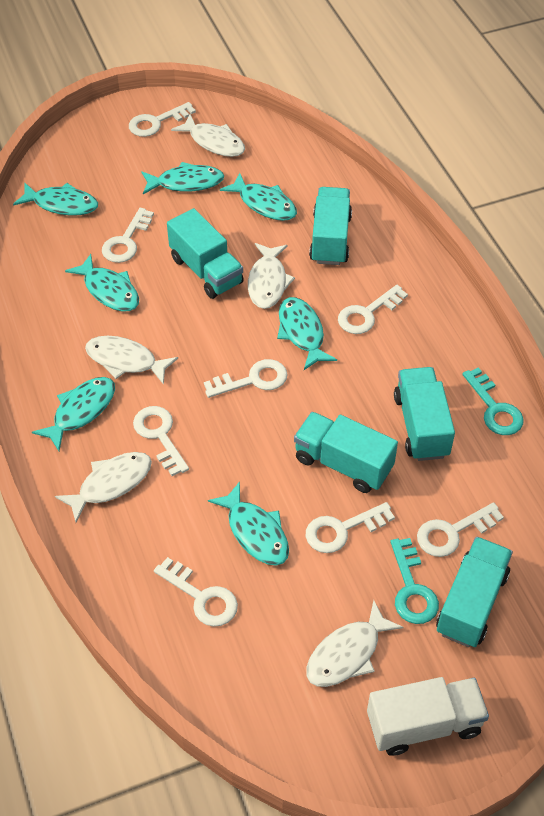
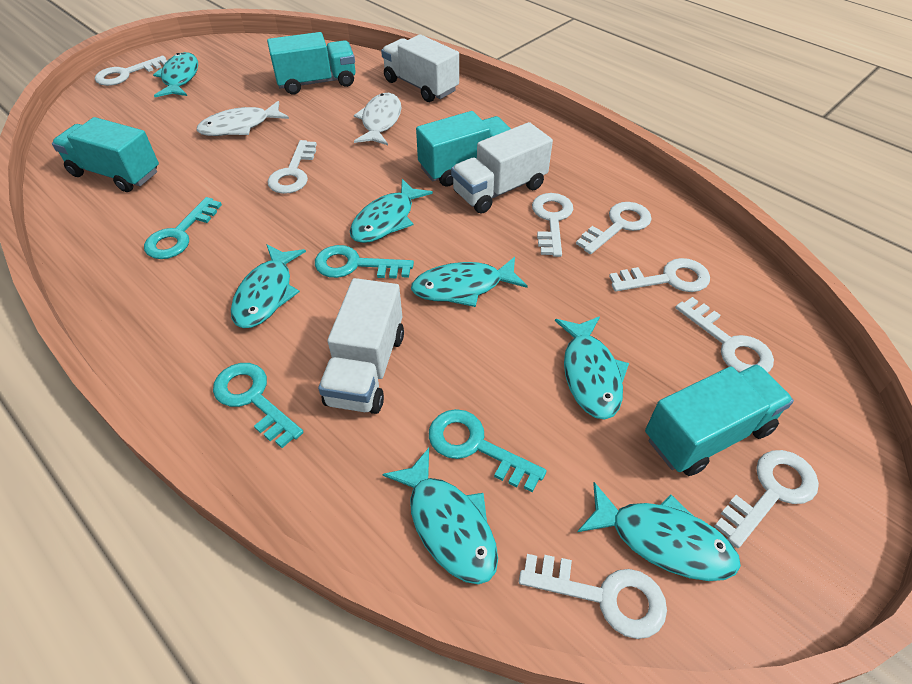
turquoise key: [390,538,439,624] [462,367,524,435] = 2 -> [144,197,222,259] [213,363,304,448] [315,245,414,279] [429,409,547,492] = 4
turquoise truck: [167,208,244,299] [294,412,398,493] [309,187,352,265] [394,367,455,461] [436,537,513,647] = 5 -> [52,117,159,192] [267,32,356,95] [416,111,511,187] [645,364,794,476] = 4
white fish: [55,452,152,523] [85,336,178,385] [171,114,245,157] [248,243,295,309] [306,600,404,687] = 5 -> [196,101,289,136] [354,93,402,145] = 2
white truck: [367,677,489,756] = 1 -> [318,278,404,414] [381,34,459,102] [451,122,553,214] = 3

